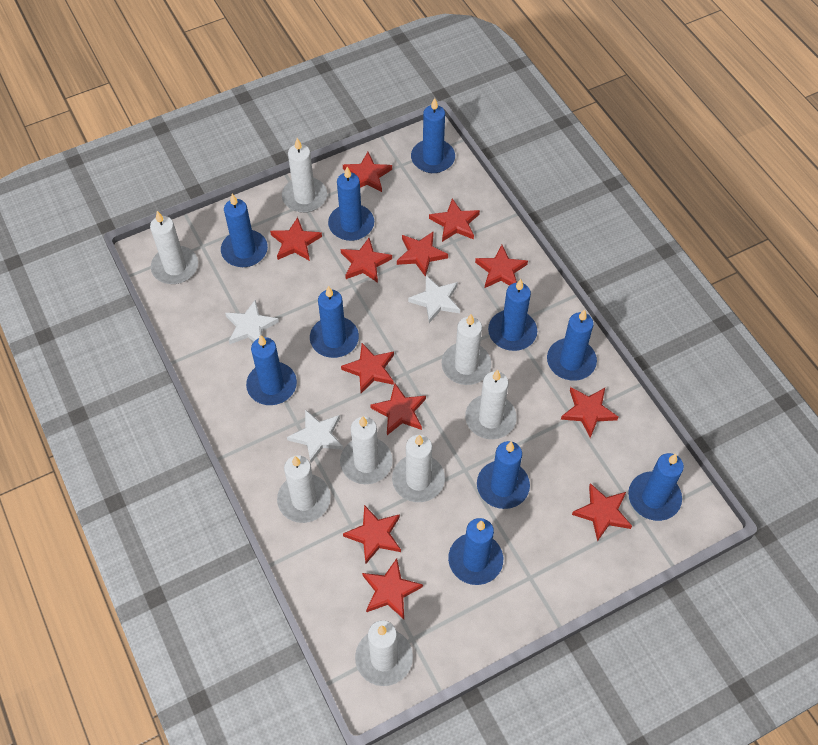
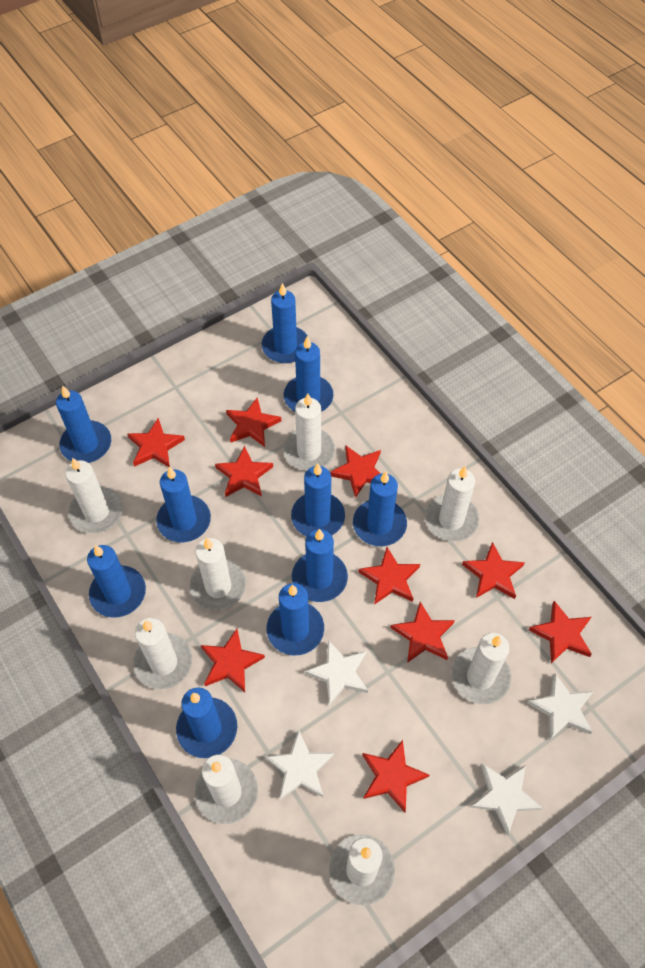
red star: [270,217,322,261] [341,238,392,283] [341,343,394,393] [343,152,392,192] [343,505,401,564] [362,558,423,619] [370,383,426,435] [397,231,448,277] [429,198,480,242] [475,245,528,288] [561,387,618,438] [572,483,632,542] = 12 -> [127,418,185,467] [201,629,265,692] [215,446,273,497] [226,398,281,447] [330,446,381,498] [359,547,420,605] [362,740,429,812] [391,602,455,663] [462,542,525,599] [529,601,592,663] = 10
white star: [225,300,279,344] [287,410,343,463] [408,276,460,323] = 3 -> [265,730,334,799] [305,640,368,705] [470,764,542,835] [527,673,594,739] = 4

